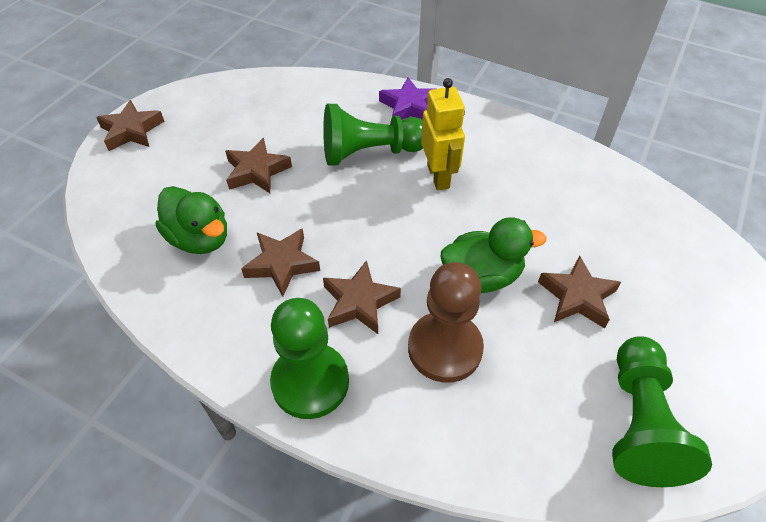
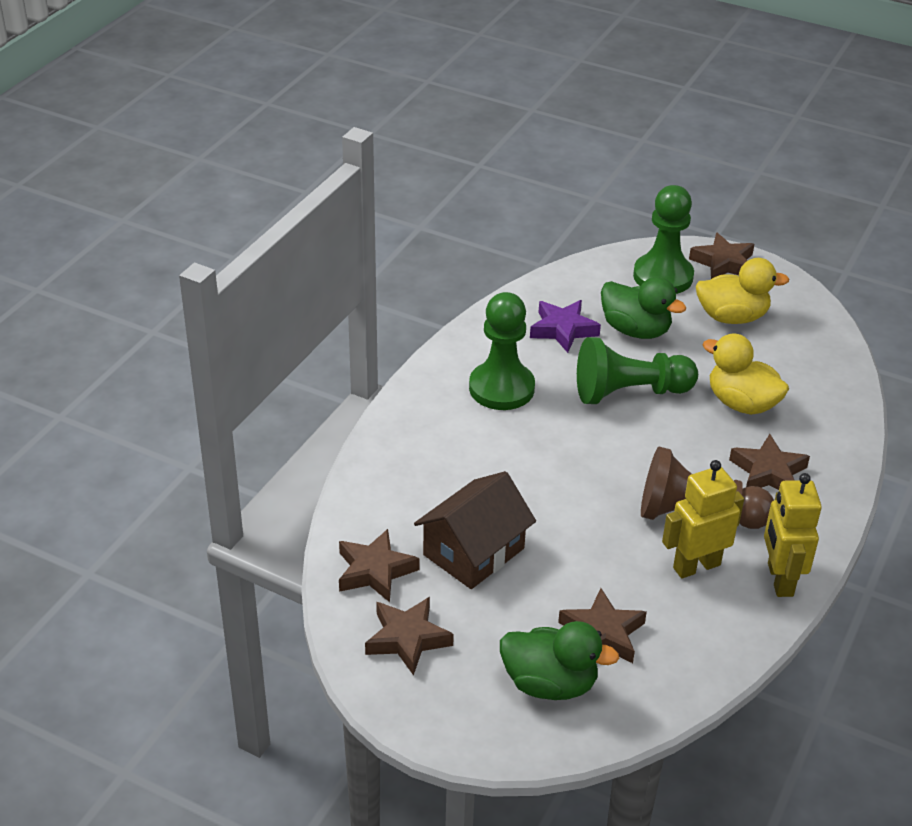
brown house: none = 0 -> [414,471,536,589] = 1
yellow duck: none = 0 -> [696,258,789,324] [702,333,789,415] = 2
yellow robot: [421,78,465,190] = 1 -> [662,460,744,578] [764,473,822,597] = 2

